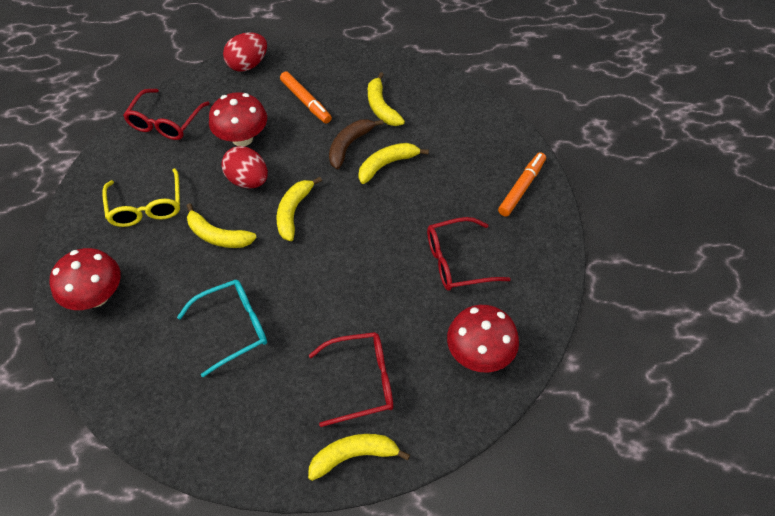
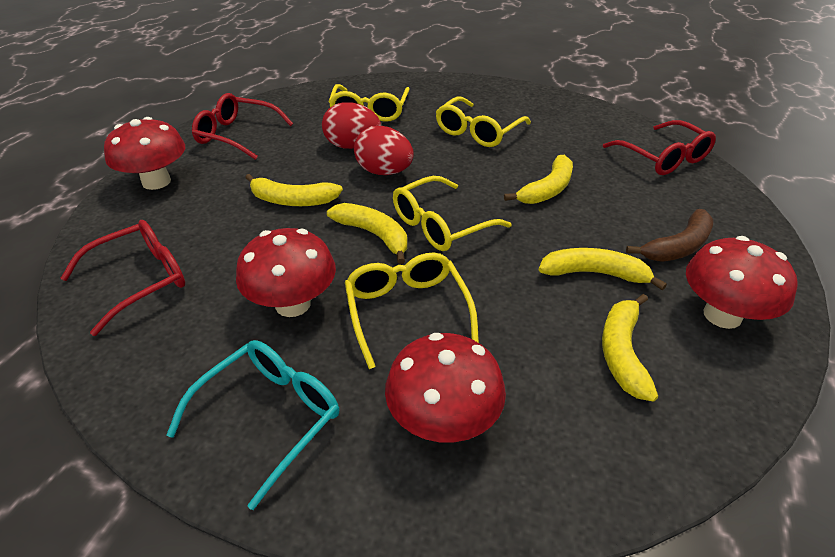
orange marker: [280,71,332,123] [498,152,546,216] = 2 -> none = 0
red mushroom: [50,248,121,310] [209,92,267,146] [447,305,519,372] = 3 -> [104,117,185,190] [236,228,336,317] [385,333,506,442] [686,236,798,329] = 4
yellow glasses: [102,168,180,227] = 1 -> [328,84,410,122] [345,253,479,369] [393,176,512,251] [436,96,531,147] = 4

